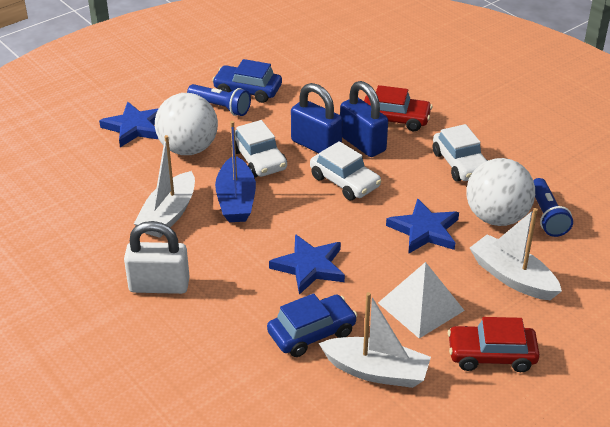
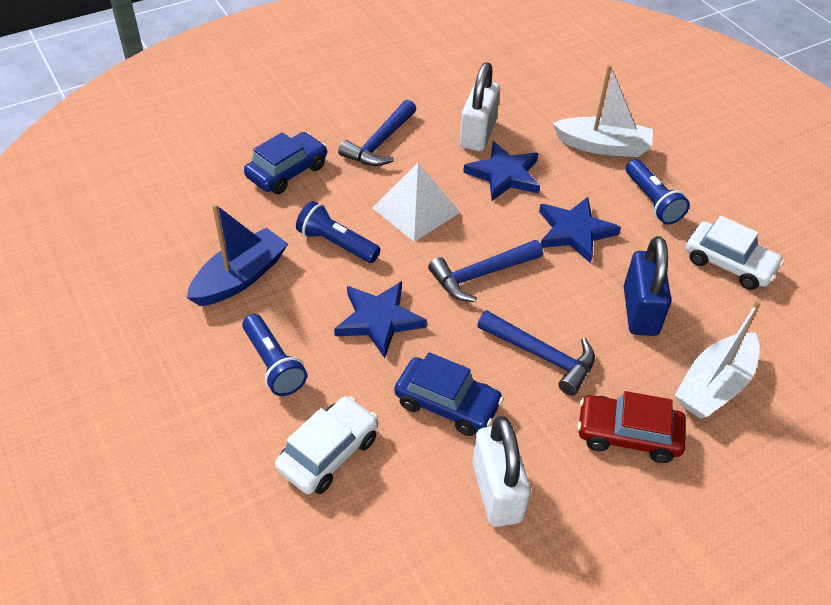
blue flashlight: [187,84,251,116] [533,178,573,237] = 2 -> [242,314,307,396] [296,201,380,263] [626,159,690,225] = 3
blue hammer: none = 0 -> [338,100,416,166] [428,240,543,302] [477,310,595,396] = 3
blue padlock: [291,83,343,153] [340,81,388,157] = 2 -> [624,236,671,336] = 1
red car: [364,85,433,131] [448,317,540,372] = 2 -> [577,391,686,463] = 1
white ball: [155,93,218,155] [466,158,535,226] = 2 -> none = 0
white boat: [134,135,195,238] [319,292,431,388] [470,208,562,300] = 3 -> [552,64,653,157] [675,300,761,419] = 2
white car: [231,120,287,178] [310,141,381,200] [433,124,488,182] = 3 -> [275,396,378,494] [686,216,784,290] = 2
white padlock: [124,221,190,294] = 1 -> [460,62,500,151] [472,416,531,527] = 2

